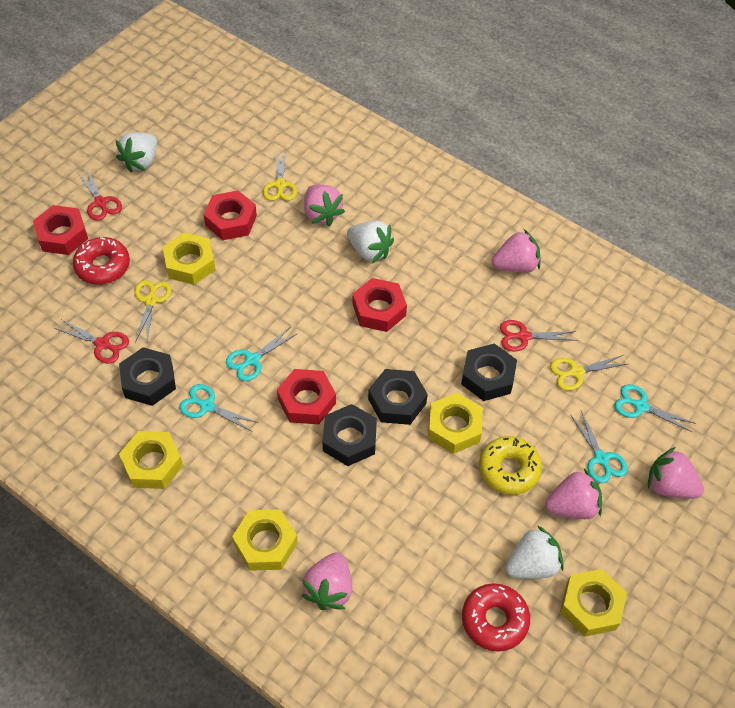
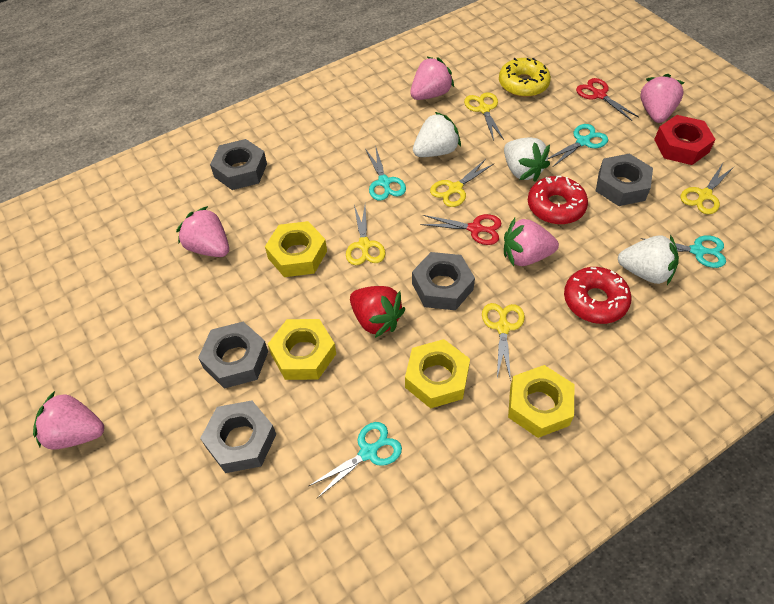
black nut: [119,347,176,406] [323,404,377,466] [368,369,428,425] [461,343,517,401] = 4 -> none = 0
grey nut: none = 0 -> [198,322,268,389] [200,401,276,473] [210,139,267,190] [412,252,475,310] [596,154,653,206] = 5
red nut: [33,205,88,255] [203,190,257,240] [277,369,336,425] [353,278,407,332] = 4 -> [654,115,716,165] = 1
red scissors: [55,319,129,364] [78,169,122,221] [500,320,577,352] = 3 -> [421,214,502,245] [576,78,639,121] = 2
red strawberry: none = 0 -> [350,286,405,338] = 1
yellow nut: [119,431,183,489] [163,232,215,285] [232,509,298,571] [428,393,483,454] [560,569,627,637] = 5 -> [265,221,327,277] [268,319,336,380] [405,339,470,409] [508,365,574,438] = 4
yellow scissors: [135,280,171,342] [263,150,297,201] [550,355,627,391] = 3 -> [346,205,385,265] [430,159,493,207] [464,92,504,141] [482,303,525,381] [680,163,734,214] = 5

